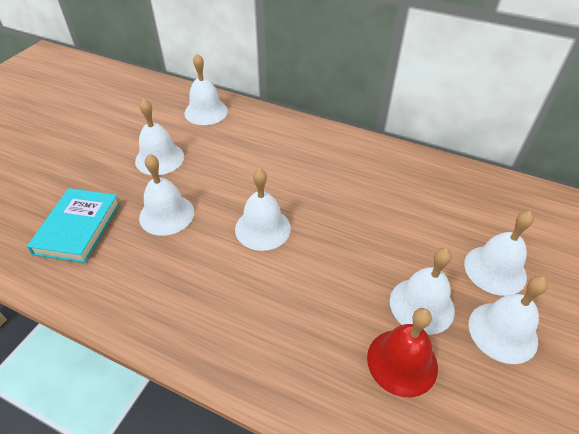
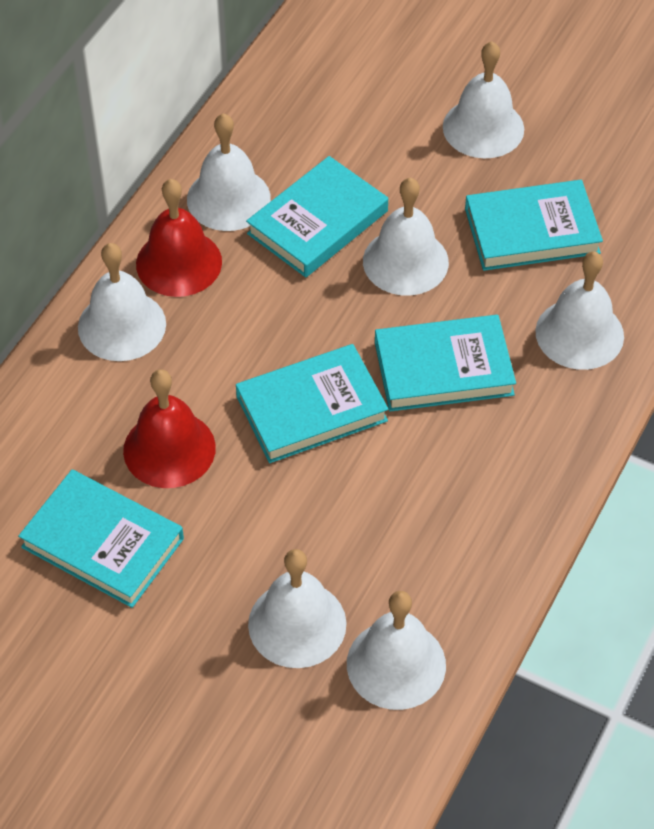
red bell: [367,308,438,397] = 1 -> [123,369,216,488] [136,179,222,297] = 2
turquoise book: [27,188,120,263] = 1 -> [18,469,184,608] [236,344,389,463] [246,156,388,277] [375,315,516,411] [465,180,603,271] = 5

